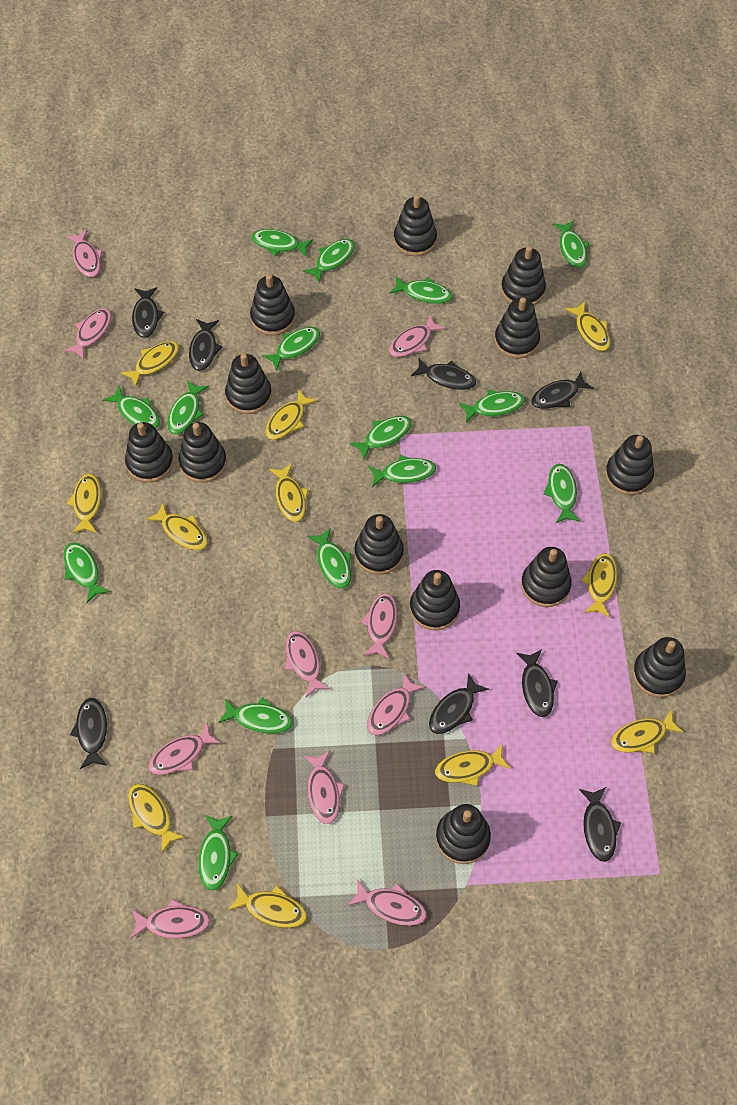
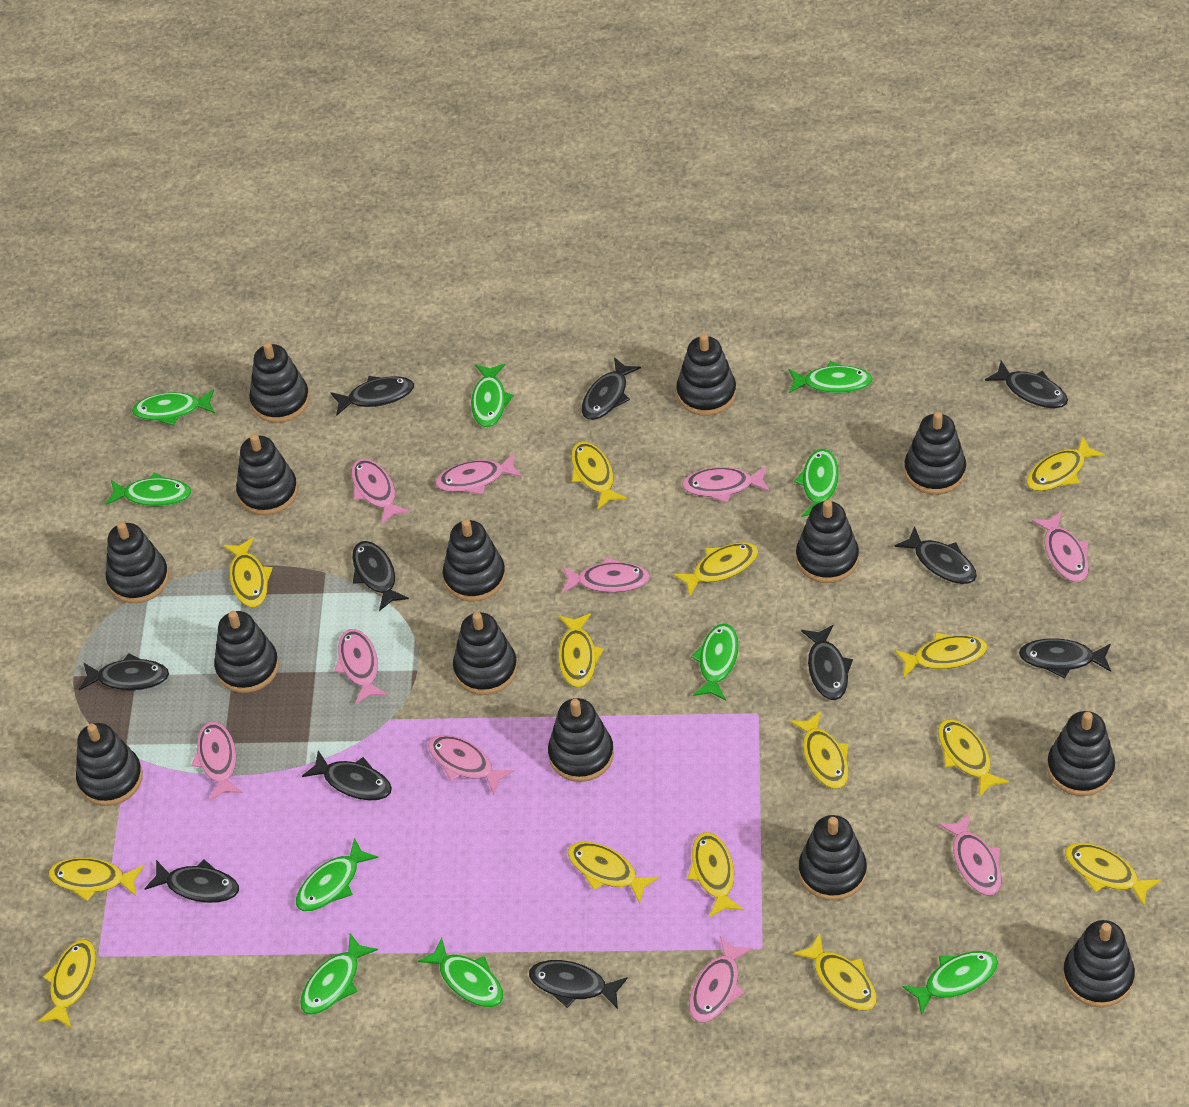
black fish: [70,698,107,769] [132,287,164,338] [189,319,222,371] [411,358,476,390] [429,673,489,734] [516,649,558,717] [531,372,594,409] [579,787,621,862] = 8 -> [79,653,169,690] [145,859,239,903] [302,750,392,801] [330,376,414,416] [352,541,409,611] [529,960,628,1009] [582,357,641,420] [801,625,853,700] [894,526,977,584] [985,360,1068,408] [1019,638,1111,678] = 11
black stacking toy: [125,422,174,483] [178,422,227,483] [225,354,272,414] [250,274,295,335] [355,514,404,575] [394,195,437,256] [410,570,460,630] [436,804,491,864] [495,297,540,359] [501,246,546,305] [521,547,572,607] [605,435,654,495] [633,637,686,698] = 13 -> [76,723,143,806] [106,522,169,603] [214,611,279,693] [236,434,298,516] [249,342,309,423] [443,519,506,602] [453,612,517,695] [548,698,614,782] [676,334,736,416] [796,500,859,583] [799,815,867,901] [904,412,966,495] [1047,711,1115,796] [1063,920,1135,1007] = 14
green fish: [64,542,110,603] [103,385,160,428] [167,380,209,435] [198,815,238,891] [218,697,293,734] [251,229,313,257] [262,327,320,371] [303,239,355,283] [307,528,351,589] [350,416,412,460] [368,455,436,487] [389,276,453,304] [459,390,525,423] [543,464,580,523] [553,220,589,268] = 15 -> [106,473,192,507] [132,389,215,426] [296,838,379,912] [300,933,378,1015] [418,937,503,1007] [471,364,514,428] [691,623,739,700] [788,361,873,393] [794,449,839,517] [902,951,998,1015] = 10
yellow fish: [67,474,101,533] [121,341,179,387] [128,784,185,853] [146,503,208,550] [228,883,307,928] [265,389,318,440] [269,463,309,522] [435,744,511,786] [565,301,610,351] [581,553,618,618] [611,709,684,753] = 11 -> [38,939,96,1028] [49,858,144,901] [223,537,273,607] [559,613,604,687] [568,842,659,903] [571,442,627,510] [673,542,758,597] [687,832,743,918] [790,711,849,789] [793,933,877,1011] [895,633,987,678] [938,719,1009,796] [1027,437,1105,491] [1065,843,1161,906] = 14

